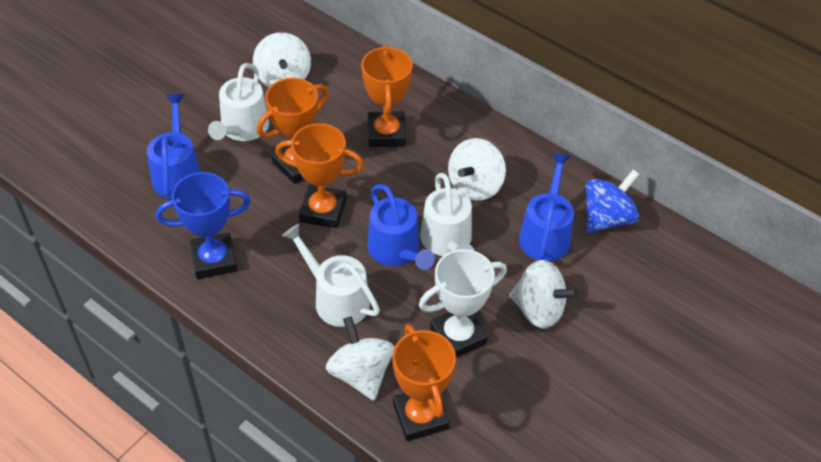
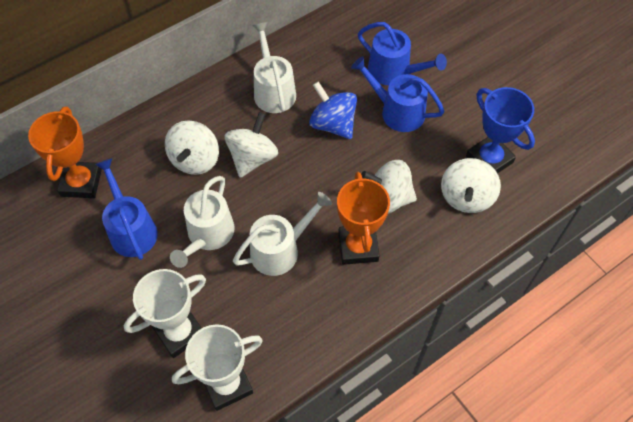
orange trophy: [257,78,329,184] [275,123,364,228] [361,45,413,147] [392,324,456,441] = 4 -> [28,107,102,198] [337,172,390,265] = 2
white trophy: [419,249,507,357] = 1 -> [124,269,206,358] [172,324,263,411] = 2

